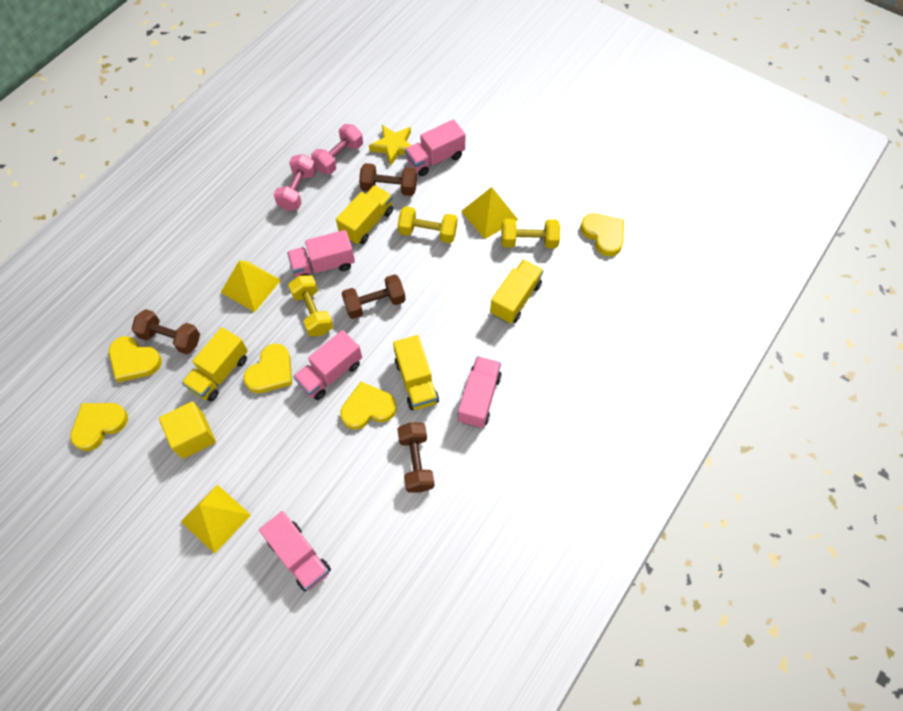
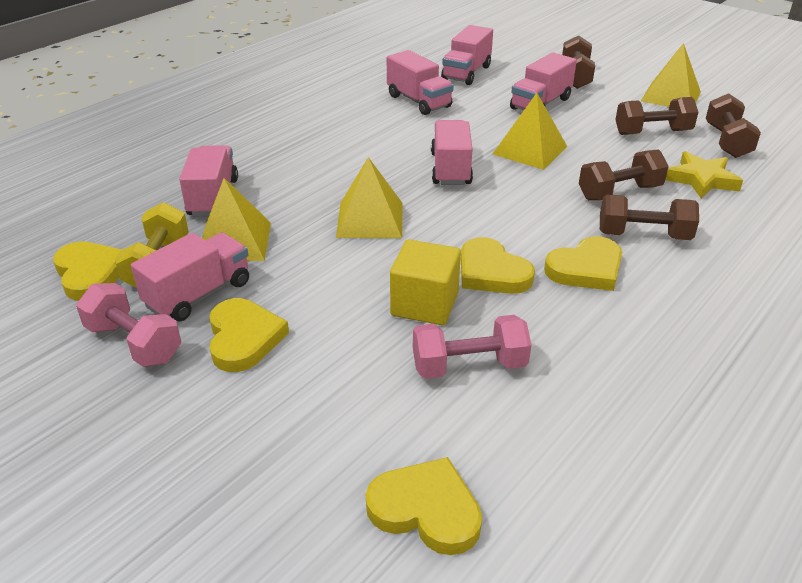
brown dumbbell: [132,309,200,354] [342,274,406,319] [359,163,417,196] [397,422,434,493] = 4 -> [562,36,595,89] [579,149,669,200] [600,194,699,240] [615,97,698,135] [706,93,761,158] = 5
pink truck: [259,511,331,591] [287,230,355,277] [293,330,362,400] [405,119,466,176] [458,356,502,428] = 5 -> [131,233,249,321] [179,145,238,216] [387,50,454,115] [431,120,473,185] [441,25,493,85] [510,52,577,111] = 6
yellow dumbbell: [288,275,333,337] [398,206,457,243] [501,219,560,248] = 3 -> [115,202,189,288] = 1
yellow pyramid: [181,485,251,554] [221,261,281,312] [461,187,518,239] = 3 -> [202,178,271,261] [336,157,403,238] [493,93,567,170] [641,43,701,107] = 4
yellow truck: [182,327,248,401] [336,185,393,245] [393,335,439,410] [490,259,544,324] = 4 -> none = 0

